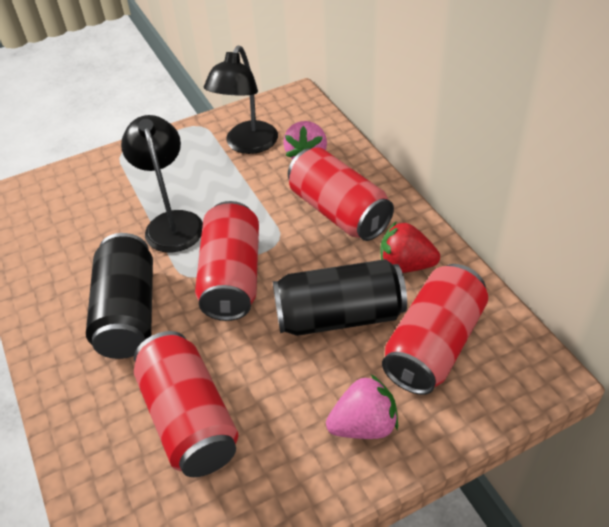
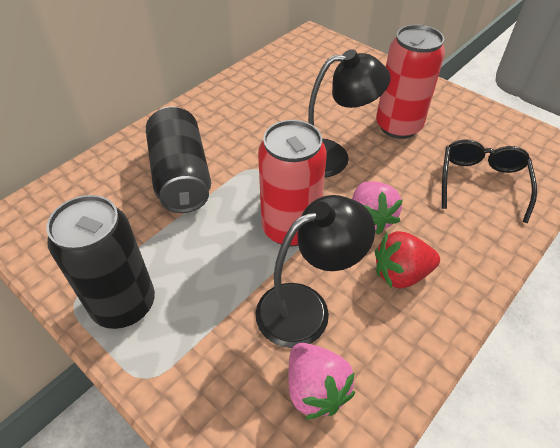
black glasses: none = 0 -> [442,139,537,223] = 1
red can: [134,331,238,477] [195,201,259,321] [288,147,394,241] [382,264,488,395] = 4 -> [258,120,327,247] [376,25,445,139] = 2

